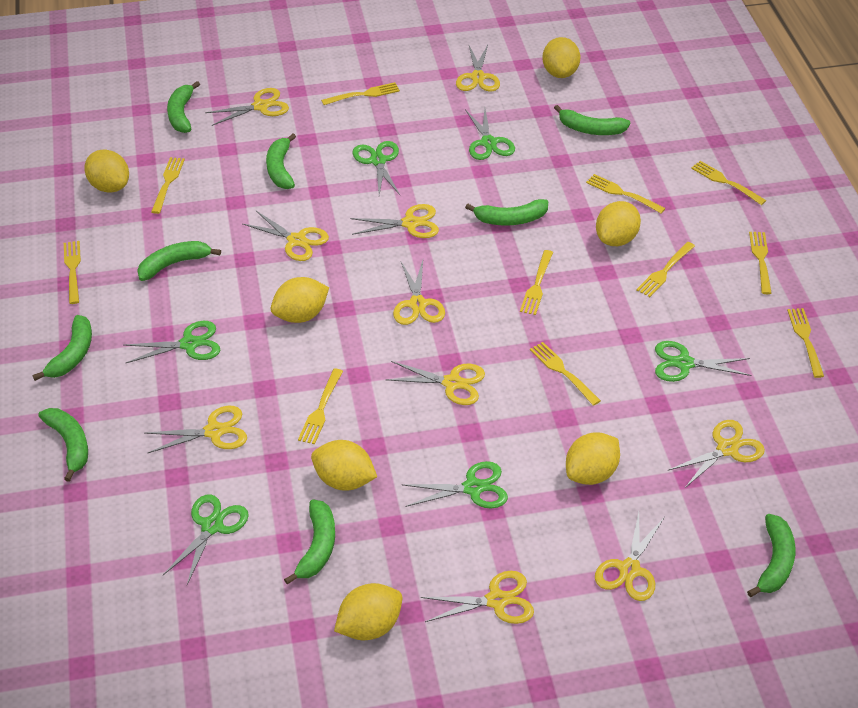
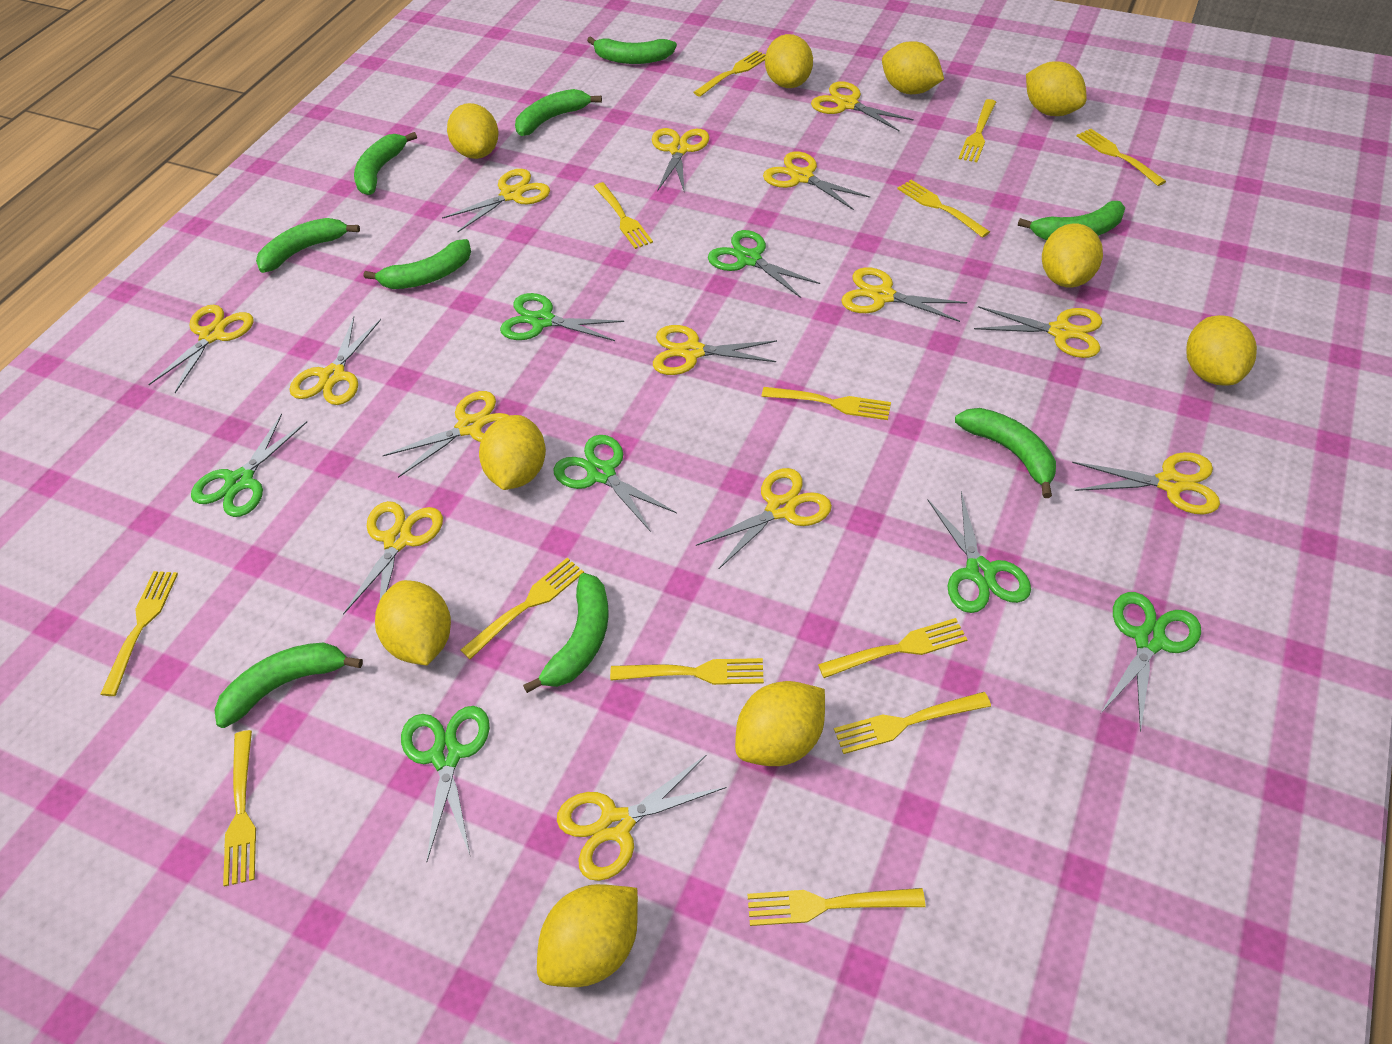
green scissors: [124,321,220,363] [163,494,249,585] [352,141,400,195] [402,461,508,508] [465,108,515,160] [655,341,751,382] = 6 -> [191,413,307,517] [401,706,490,861] [500,293,624,341] [554,435,677,532] [708,230,820,298] [927,491,1031,613] [1100,592,1201,732] = 7
yellow fork: [64,241,81,304] [151,157,185,214] [298,369,343,444] [321,82,400,105] [520,250,553,315] [530,342,601,406] [586,174,666,213] [636,242,695,297] [691,161,766,205] [749,232,772,294] [787,308,824,378] = 11 -> [100,571,178,696] [223,730,256,887] [461,558,584,659] [594,182,653,249] [610,658,764,685] [693,50,766,97] [747,888,925,926] [761,387,891,420] [818,618,968,678] [834,692,991,754] [897,180,990,238] [959,99,996,162] [1077,129,1166,186] = 13
yellow lemon: [84,150,129,193] [271,277,329,323] [311,440,377,491] [334,583,402,640] [542,37,580,78] [566,432,620,485] [596,201,641,246] = 7 -> [375,580,451,665] [447,103,498,159] [479,415,546,490] [537,884,638,987] [735,681,825,766] [765,34,813,88] [882,41,944,94] [1026,61,1087,116] [1042,223,1103,287] [1186,315,1257,386] = 10
yellow scissors: [144,406,247,454] [205,88,289,126] [243,211,329,261] [350,204,439,238] [385,361,485,405] [393,260,445,325] [421,571,534,624] [456,45,500,91] [595,512,664,601] [667,420,765,488] = 10 -> [148,305,254,393] [290,317,381,405] [343,501,443,615] [383,391,510,478] [442,169,550,232] [557,754,727,881] [652,128,709,193] [653,325,777,375] [696,468,832,569] [763,151,870,210] [811,81,914,132] [841,267,967,322] [974,306,1102,358] [1072,452,1220,515] = 14

